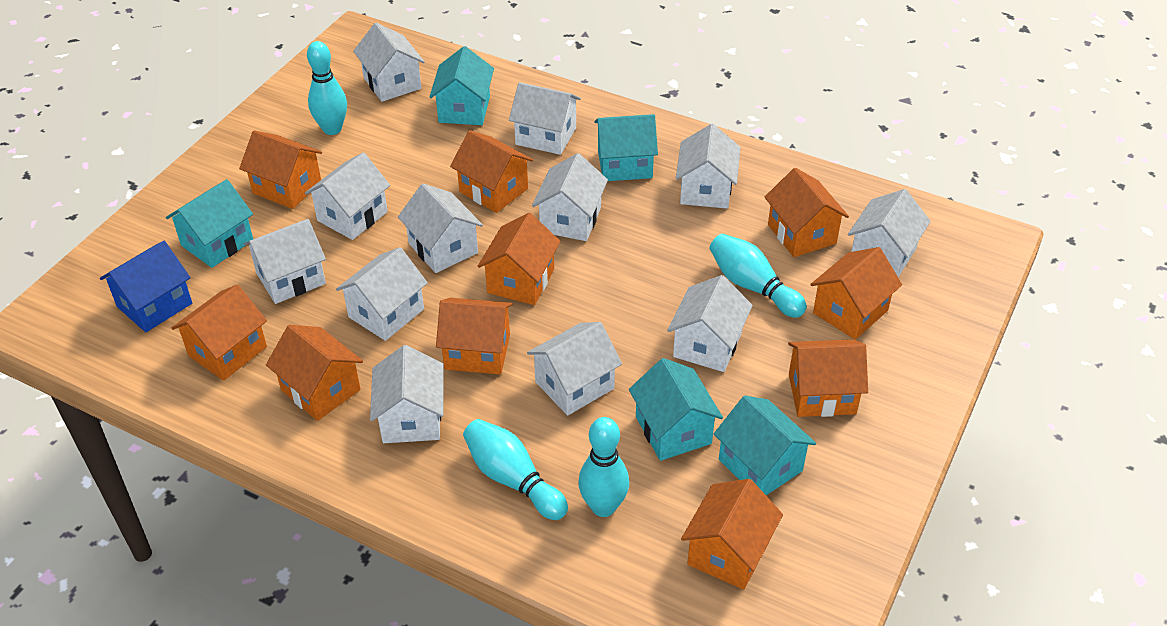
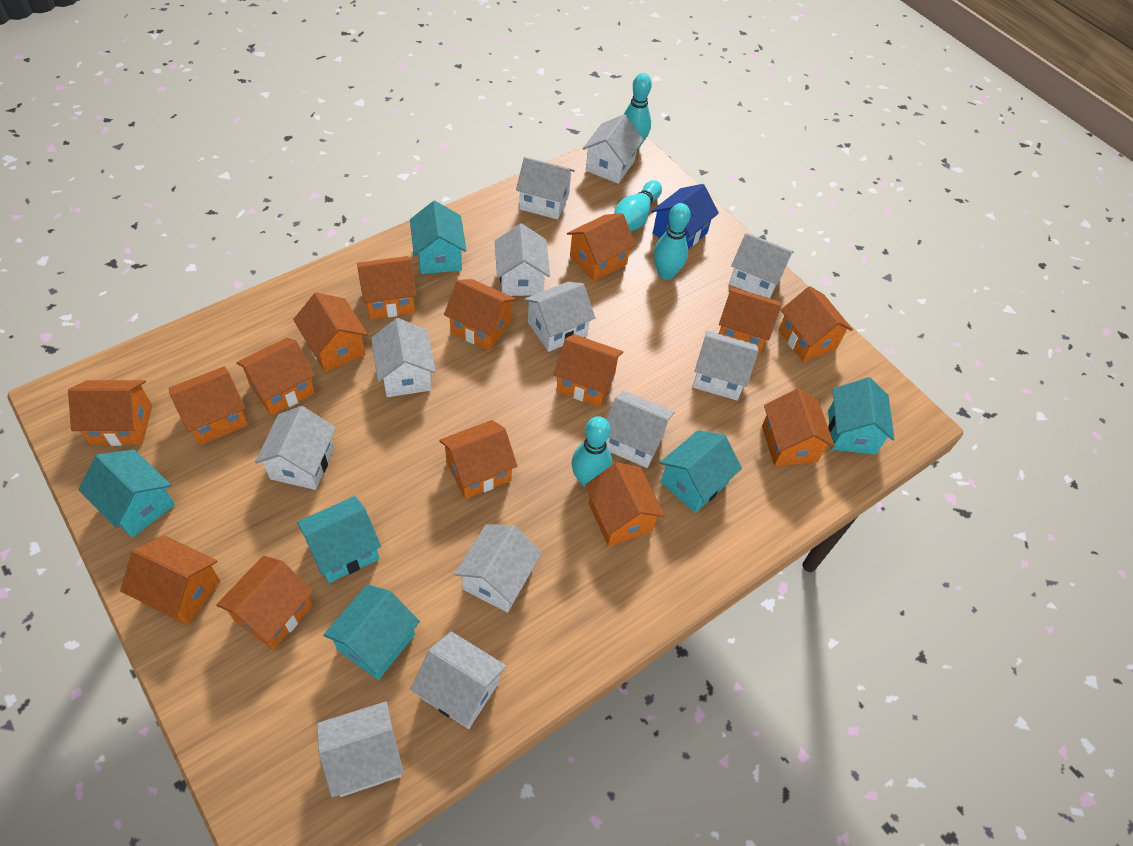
orange house: [172,284,267,380] [239,130,322,209] [266,325,363,421] [436,298,513,375] [450,130,533,213] [477,213,561,305] [681,479,783,590] [764,168,849,257] [788,339,868,417] [810,247,902,340] = 10 -> [68,380,152,446] [120,535,220,625] [169,366,248,445] [216,556,314,650] [236,338,315,416] [293,292,368,372] [357,256,417,319] [439,420,517,499] [444,279,516,351] [553,334,623,407] [567,213,636,281] [585,462,665,546] [719,287,781,355] [762,388,835,466] [778,286,853,362] = 15
turquoise house: [166,179,253,268] [429,46,494,125] [594,114,658,181] [629,358,723,461] [714,395,816,495] = 5 -> [79,450,175,538] [297,496,381,583] [323,584,420,680] [410,201,466,274] [660,430,742,513] [828,377,894,455] = 6

